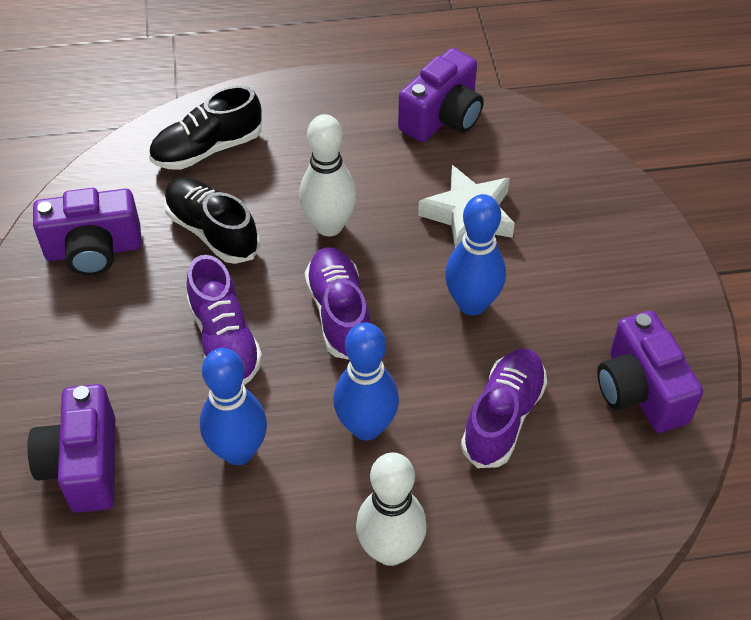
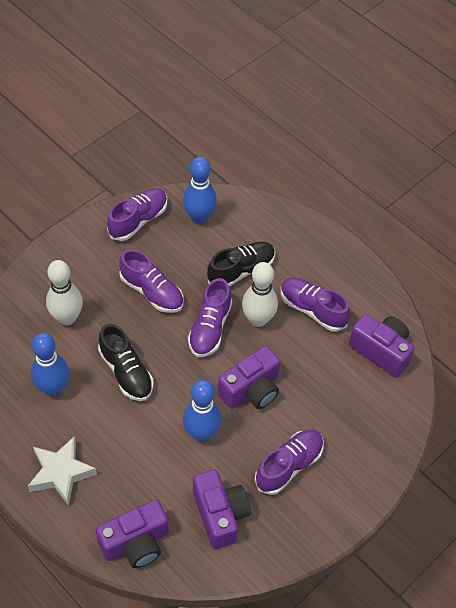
purple shoe: [187,255,262,385] [305,247,370,360] [461,348,547,468] = 3 -> [107,188,167,241] [119,249,183,313] [188,278,232,357] [255,430,324,495] [281,278,350,332] = 5

